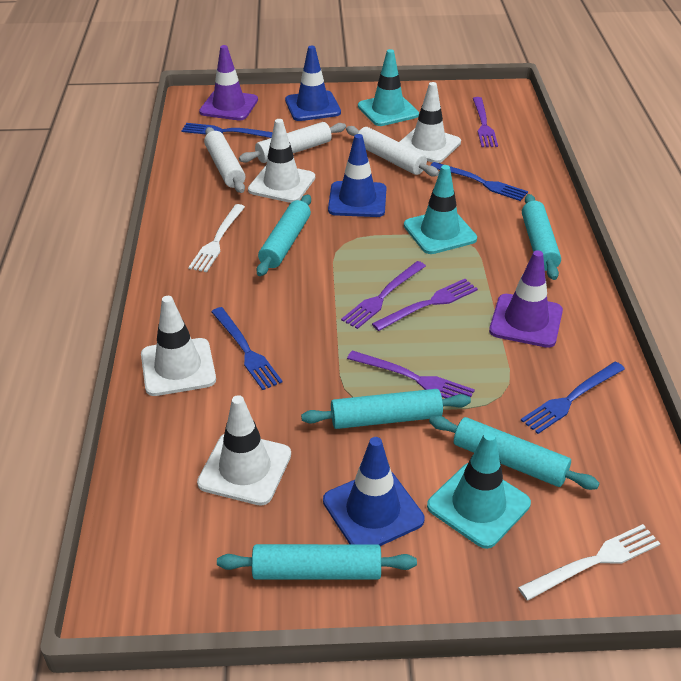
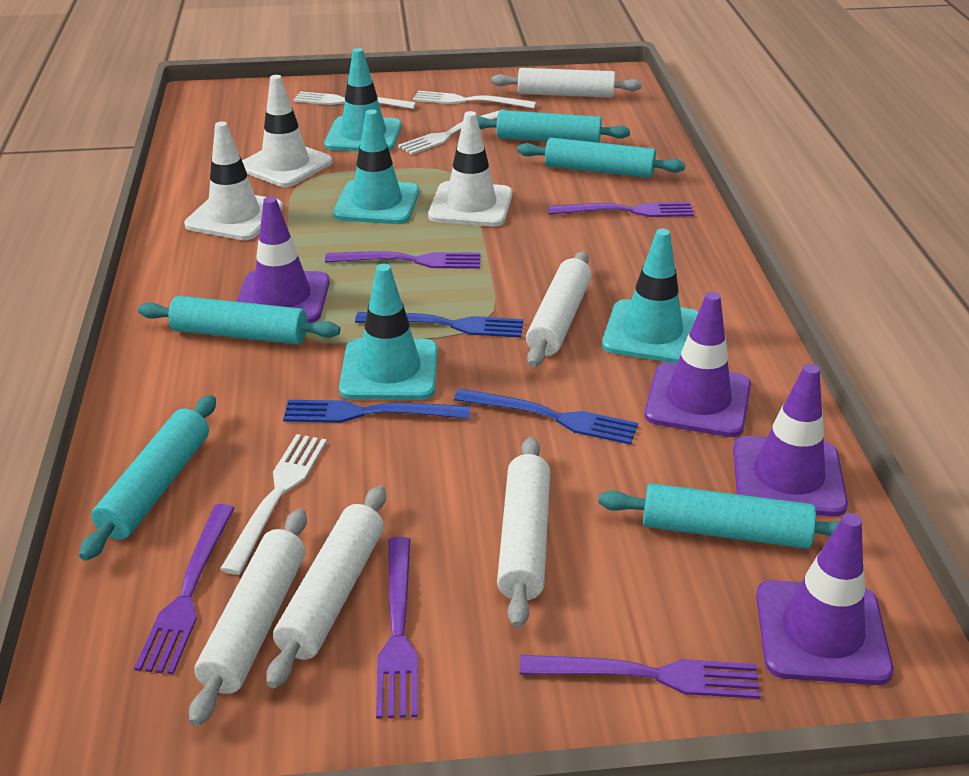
blue fork: [181,123,273,138] [211,307,283,390] [430,162,528,201] [521,361,625,434] = 4 -> [283,400,470,423] [355,312,523,338] [454,388,638,445] = 3
blue traffic cone: [285,46,341,121] [323,437,425,546] [328,134,386,217] = 3 -> none = 0
purple fork: [341,261,426,329] [347,350,475,398] [372,279,478,331] [473,97,498,147] = 4 -> [134,504,234,674] [325,251,481,269] [376,537,418,719] [519,655,760,699] [548,202,694,217] = 5
purple traffic cone: [199,45,258,120] [489,250,563,348] = 2 -> [236,197,330,323] [644,292,751,437] [733,364,848,516] [756,513,893,685] = 4
turquoise traffic cone: [358,49,419,126] [404,165,477,254] [427,431,531,549] = 3 -> [324,48,402,152] [333,109,419,224] [339,264,438,400] [602,229,698,363] = 4
white fork: [188,204,245,272] [518,524,661,601] = 2 -> [220,434,327,575] [294,91,416,109] [398,110,500,155] [413,91,536,109] = 4
white rolling pin: [204,127,245,193] [239,122,346,163] [346,126,439,177] = 3 -> [189,508,307,726] [266,485,386,688] [491,68,642,98] [497,437,550,628] [526,251,591,367] = 5
white traffic cone: [141,296,216,396] [197,395,291,506] [248,119,315,203] [399,82,461,163] = 4 -> [184,121,283,240] [242,75,332,187] [428,111,513,227] = 3

